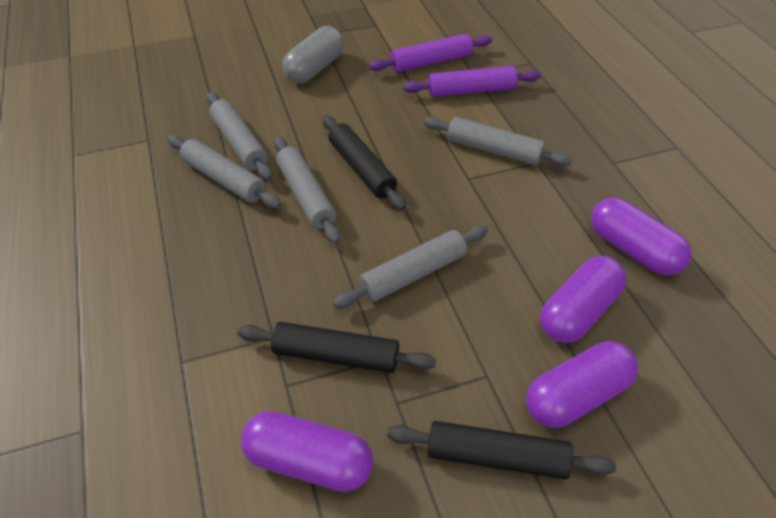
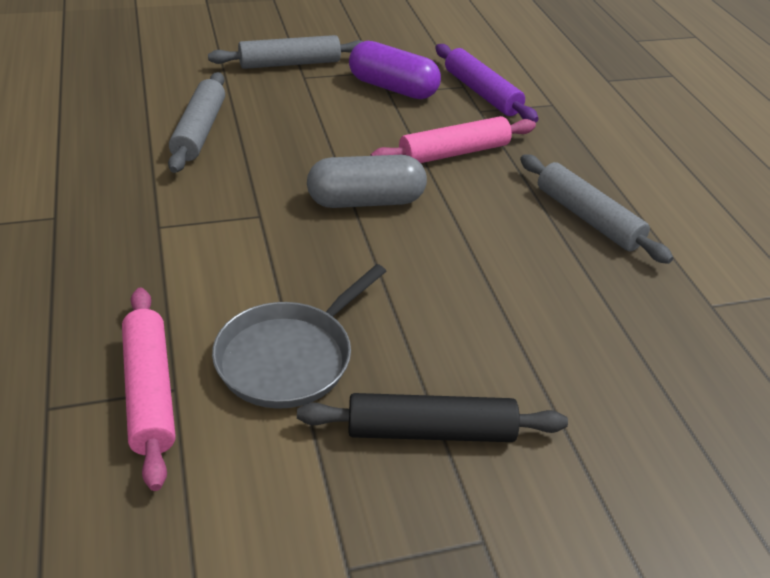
black rolling pin: [237,322,436,373] [323,115,406,211] [387,421,616,479] = 3 -> [297,393,568,442] = 1
grey pan: none = 0 -> [212,264,386,409] = 1
grey rolling pin: [167,135,282,209] [207,92,272,181] [274,136,341,244] [333,225,488,308] [423,117,572,166] = 5 -> [168,72,225,173] [208,35,364,69] [520,154,673,264] = 3
pink rolling pin: none = 0 -> [122,288,176,491] [370,116,536,163] = 2
purple capsule: [241,411,373,492] [526,341,638,428] [540,256,626,343] [591,197,692,276] = 4 -> [349,41,441,99] = 1
purple rolling pin: [369,34,492,72] [403,66,541,97] = 2 -> [435,44,539,123] = 1

